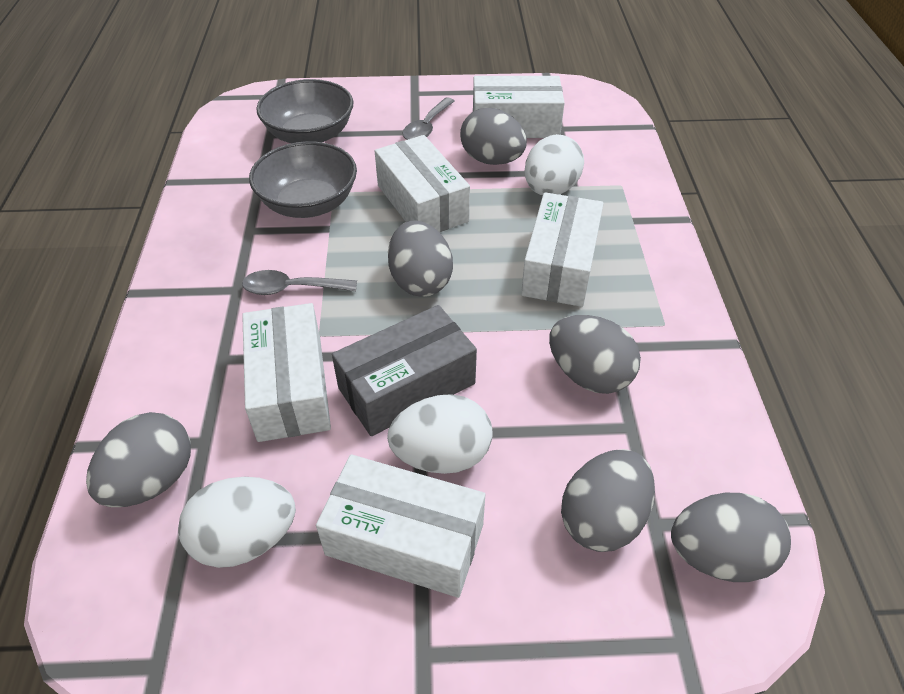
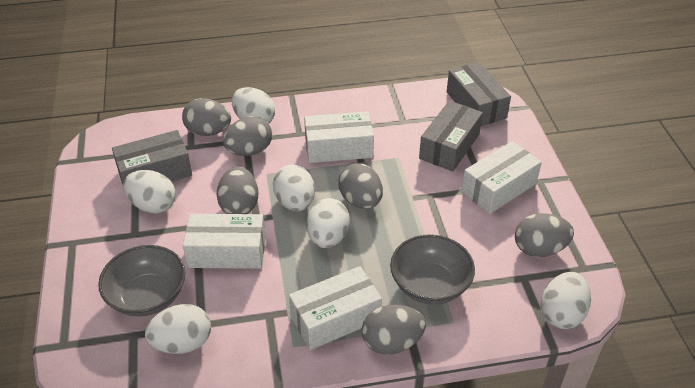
grey box: [332,305,477,436] = 1 -> [112,130,192,184] [419,101,483,172] [447,62,511,126] = 3
grey spoon: [242,270,357,295] [402,97,455,140] = 2 -> none = 0
white box: [242,303,331,442] [316,455,485,598] [375,135,470,232] [473,76,565,138] [521,192,604,307] = 5 -> [183,214,266,269] [289,266,382,350] [304,111,374,163] [461,141,542,214] = 4
white egg: [178,477,296,568] [387,394,492,474] [525,134,584,195] = 3 -> [123,170,176,214] [145,304,211,354] [232,87,275,124] [273,165,315,211] [307,198,350,248] [541,272,591,329] = 6

